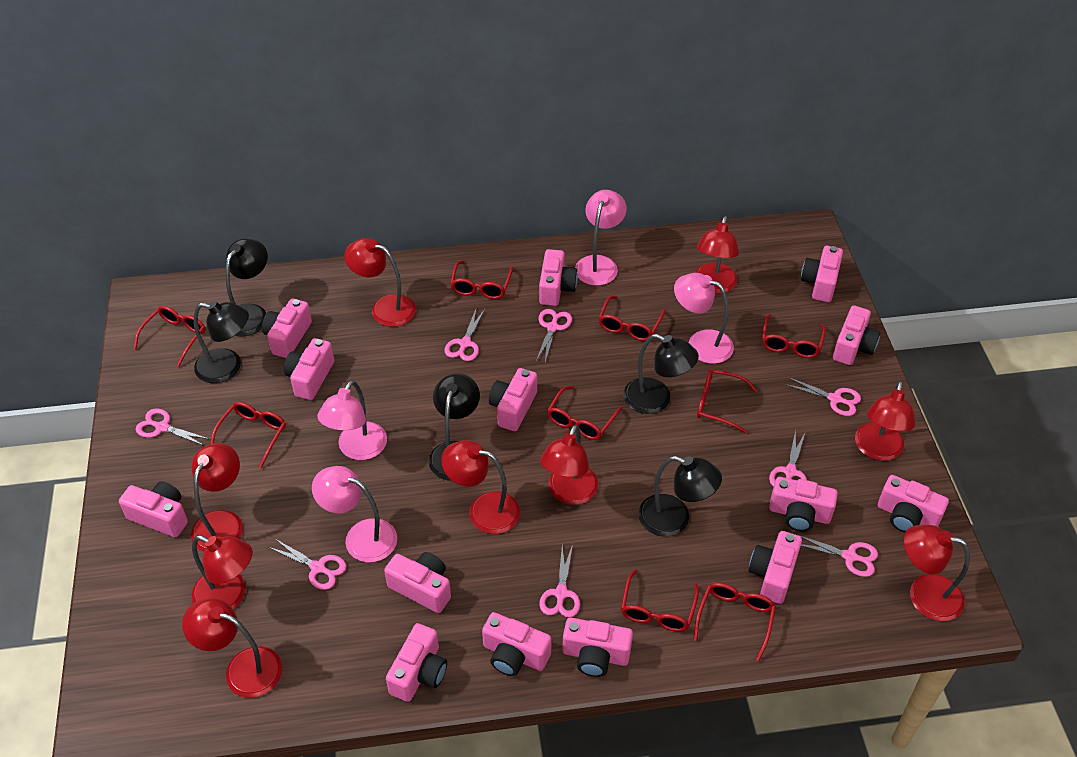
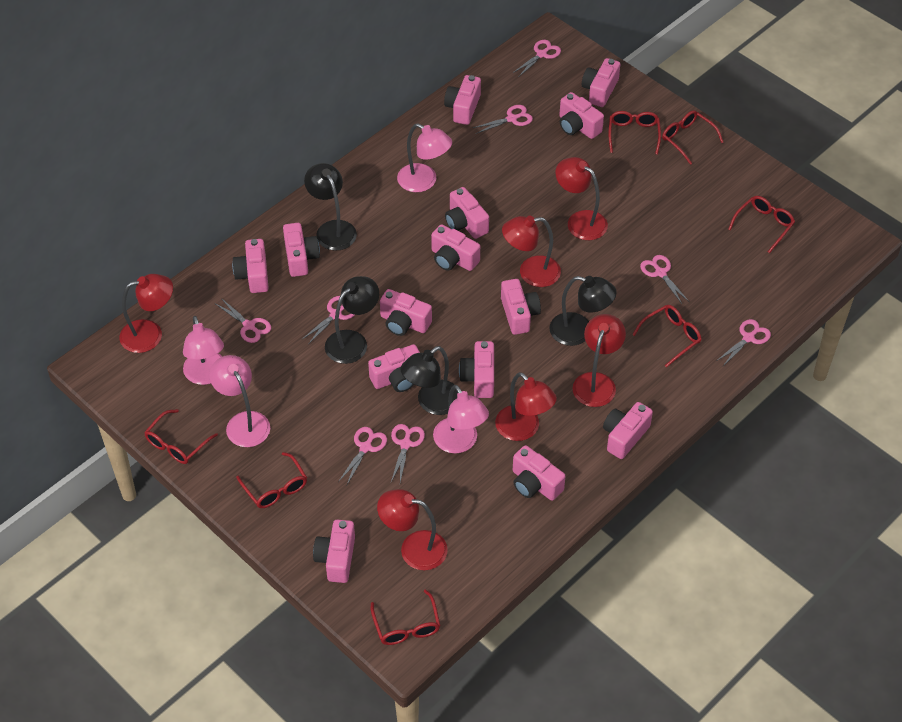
black lamp: [194,301,249,383] [226,239,268,337] [429,373,480,481] [623,334,699,414] [638,456,722,537] = 5 -> [304,163,357,251] [325,276,379,364] [401,346,458,415] [549,276,617,346] = 4
red glasses: [133,306,206,367] [211,402,286,468] [450,261,513,299] [547,386,622,440] [598,296,665,341] [621,569,699,632] [693,582,776,661] [697,369,758,434] [762,314,826,358] = 9 -> [144,409,218,464] [236,452,307,508] [371,589,440,645] [609,111,661,155] [632,305,702,367] [662,110,724,165] [728,196,795,253] = 7
red lamp: [182,598,282,698] [191,443,243,552] [192,535,253,609] [344,238,416,327] [441,440,520,534] [540,425,598,505] [695,216,739,294] [855,381,915,461] [904,525,970,621] = 9 -> [119,274,173,353] [377,489,448,570] [495,372,557,441] [502,216,561,287] [555,157,608,240] [572,314,626,407] = 6

